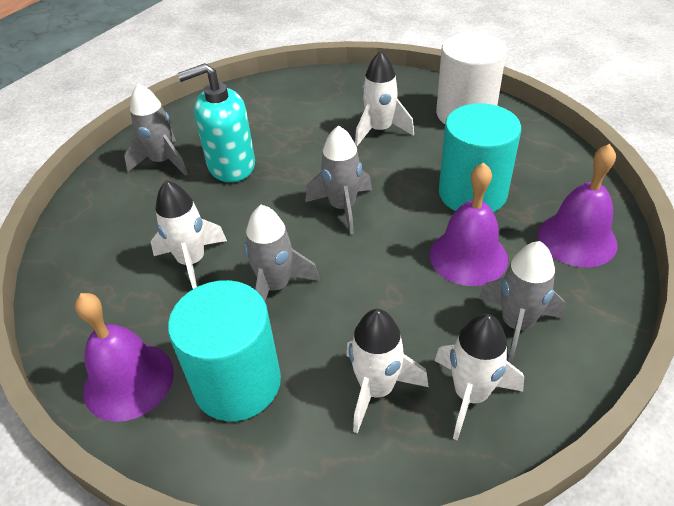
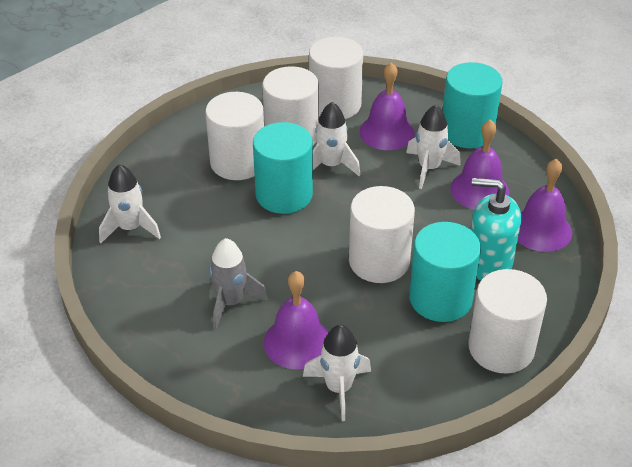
grey rocket: [124,83,188,176] [244,205,320,301] [305,125,372,235] [479,241,565,364] = 4 -> [209,238,268,329] = 1
purple bell: [75,293,174,422] [430,162,508,286] [538,144,617,267] = 3 -> [264,271,329,369] [359,62,415,150] [450,119,509,209] [518,158,572,252] = 4
turquoise cylinder: [168,280,281,421] [439,103,521,212] = 2 -> [253,122,313,214] [409,222,481,322] [443,62,503,148] = 3
white cylinder: [436,32,506,124] = 1 -> [205,92,264,180] [262,66,319,145] [309,37,363,119] [349,186,415,283] [468,269,547,373] = 5

